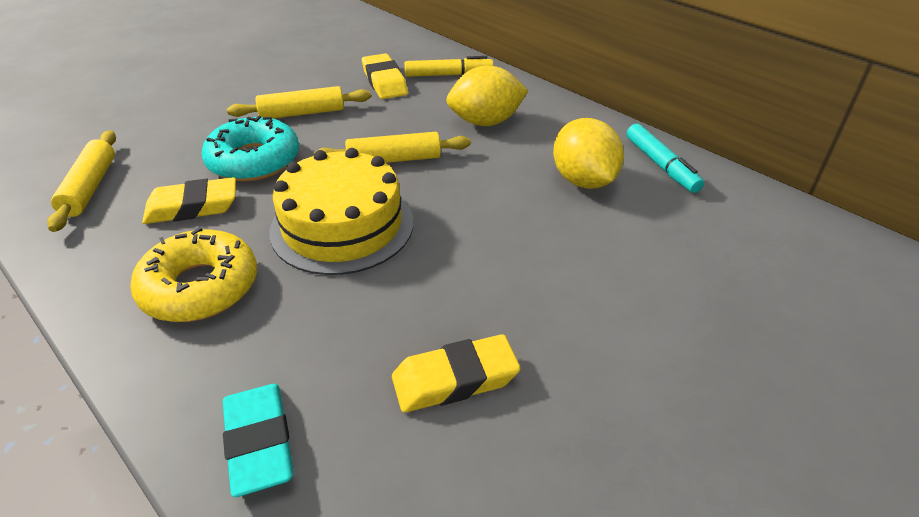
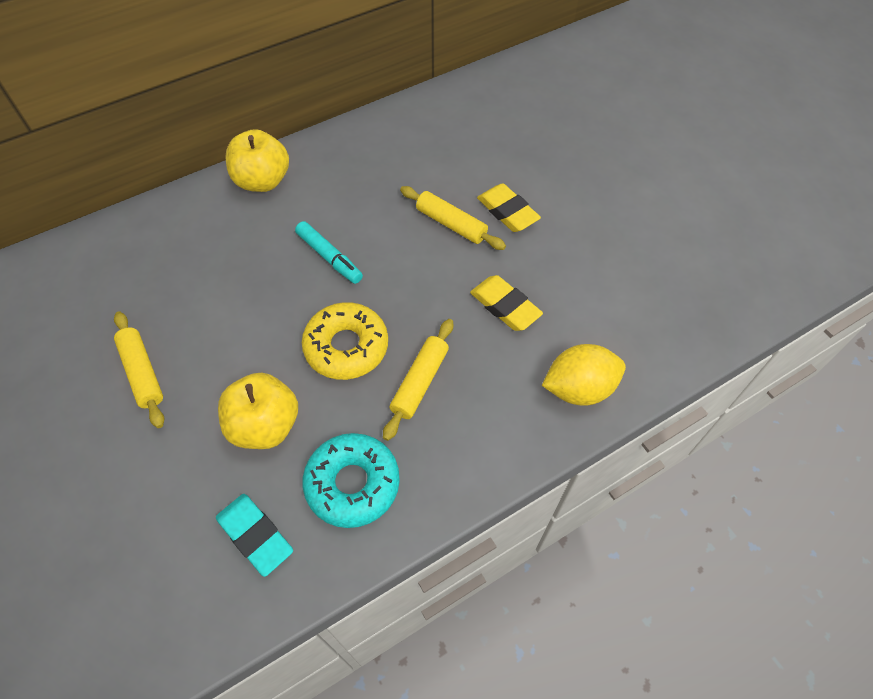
yellow apple: none = 0 -> [218,373,298,449] [225,129,289,192] = 2
yellow cake: [269,148,413,275] = 1 -> none = 0
yellow eraser: [142,177,236,224] [362,53,408,99] [392,334,521,413] = 3 -> [470,275,543,331] [477,183,541,232] = 2
yellow lemon: [447,66,528,126] [553,118,624,189] = 2 -> [542,344,626,406] = 1
yellow marker: [404,56,493,77] = 1 -> none = 0

